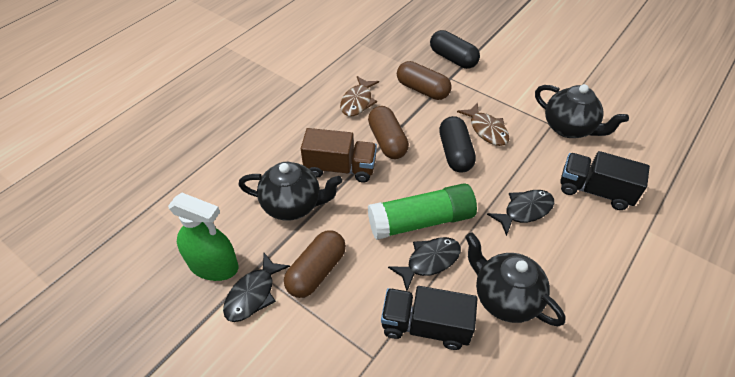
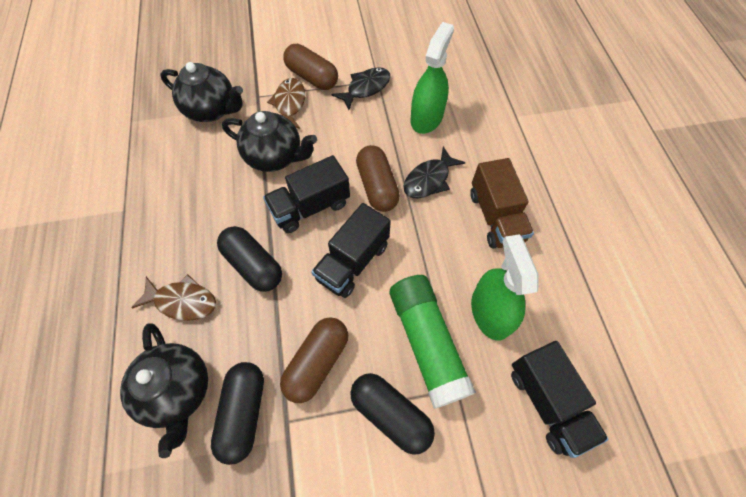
black capsule: [430,30,480,69] [439,116,476,173] = 2 -> [211,362,264,465] [217,226,282,292] [350,373,435,455] = 3
black fish: [223,253,290,322] [388,237,461,291] [487,190,554,236] = 3 -> [332,67,390,110] [403,146,465,198] = 2
black truck: [381,286,478,350] [560,151,650,210] = 2 -> [263,155,350,233] [311,203,391,298] [511,341,609,458] = 3
green spray bottle: [168,193,238,281] = 1 -> [411,22,454,134] [471,234,538,341] = 2

